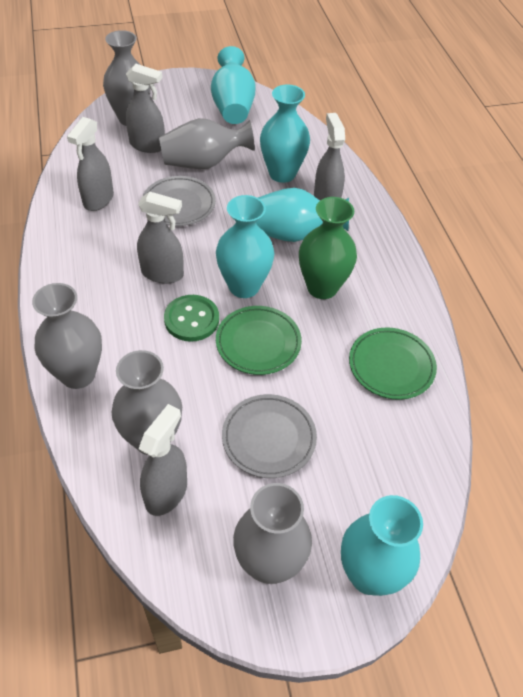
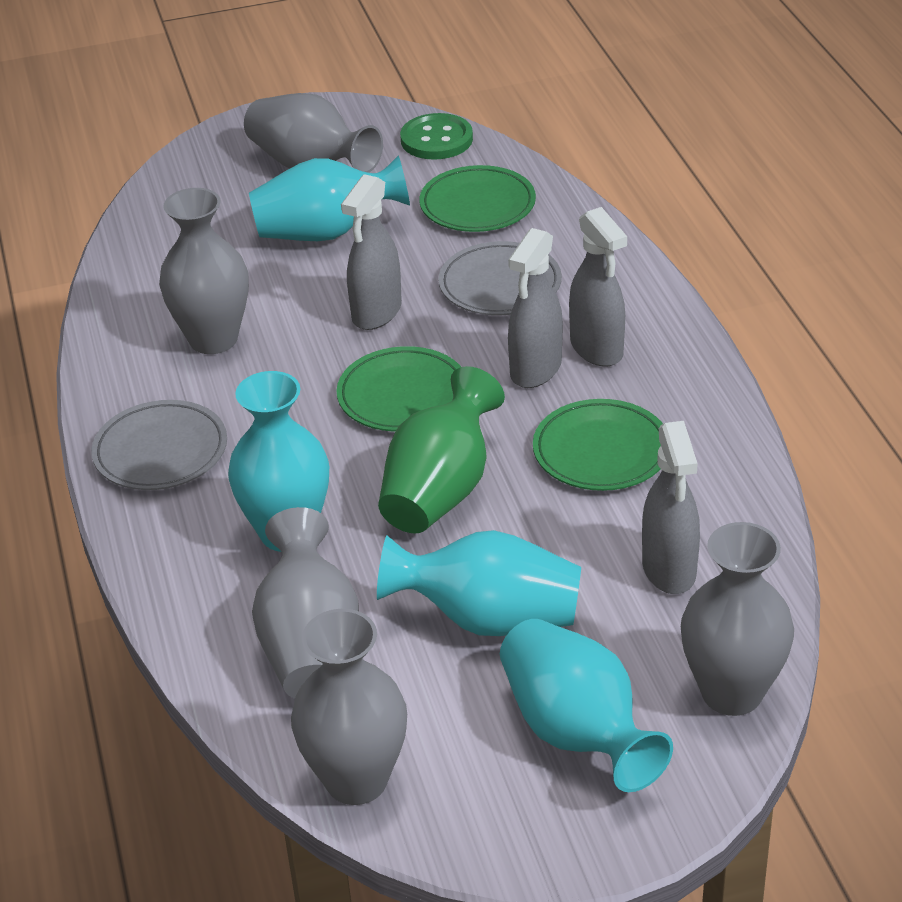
green plate: [216,306,302,375] [349,328,437,400] = 2 -> [336,346,461,431] [419,165,536,232] [533,399,663,491] = 3
grey spray bottle: [67,117,114,211] [126,64,165,153] [137,192,184,284] [139,404,187,516] [314,113,345,200] = 5 -> [341,174,402,330] [508,228,563,388] [569,207,627,367] [642,421,700,594] = 4
turquoise vase: [211,46,256,124] [216,195,274,298] [256,188,349,242] [260,84,310,183] [341,495,423,596] = 5 -> [228,371,329,552] [249,156,410,241] [377,530,581,636] [500,619,673,792] = 4

